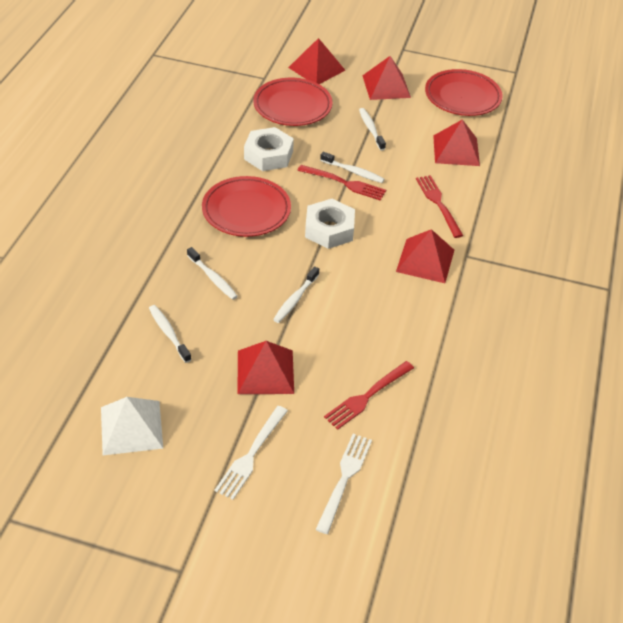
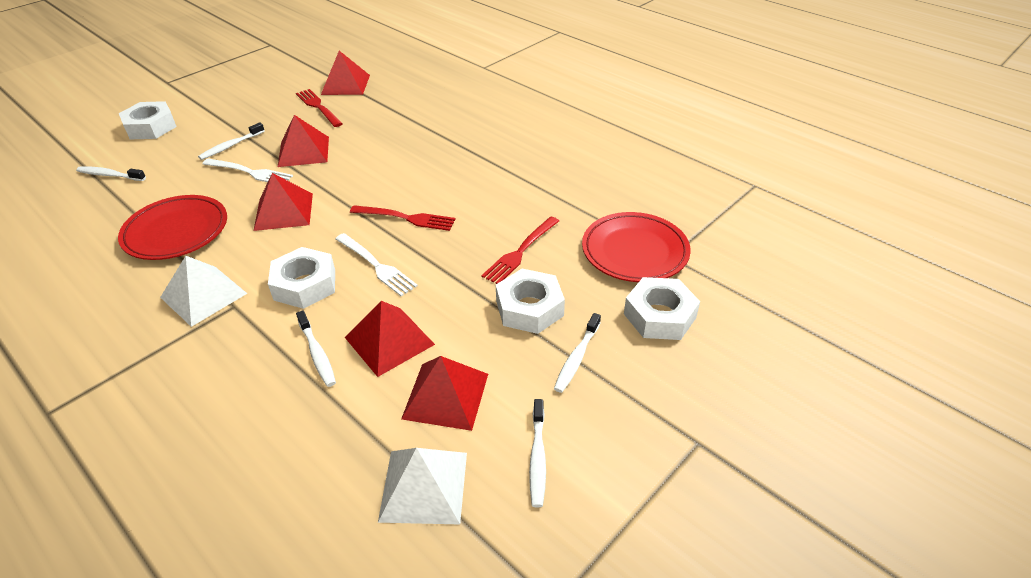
red plate: [202,176,291,237] [253,78,333,126] [425,69,503,116] = 3 -> [118,195,227,260] [582,212,691,282] = 2
white nut: [244,127,294,171] [305,199,355,249] = 2 -> [119,101,177,139] [268,247,335,309] [496,269,565,334] [624,277,700,340] = 4
white pyramid: [101,397,163,455] = 1 -> [160,256,247,327] [378,448,467,524] = 2

